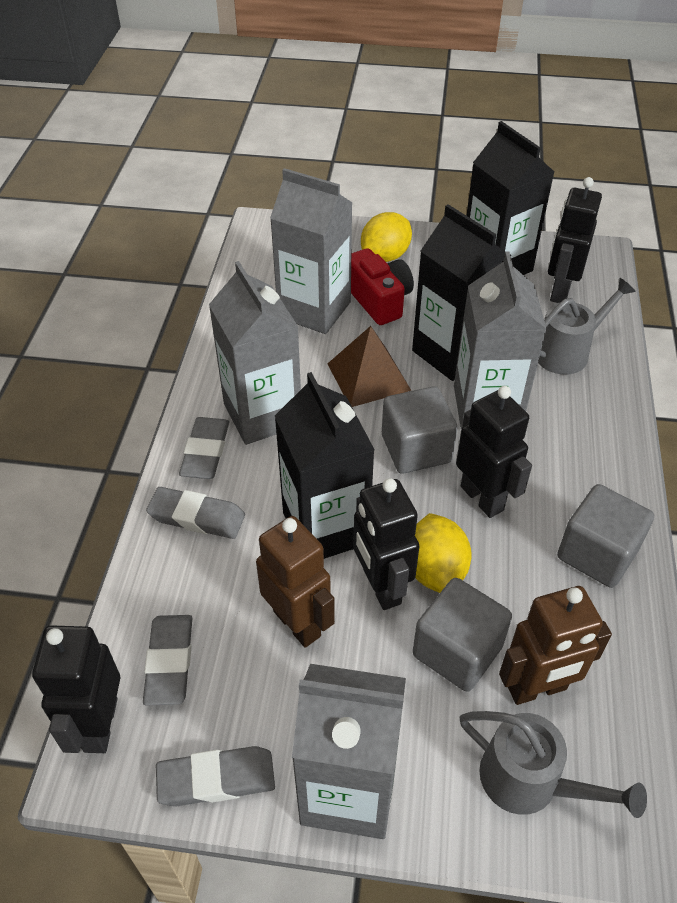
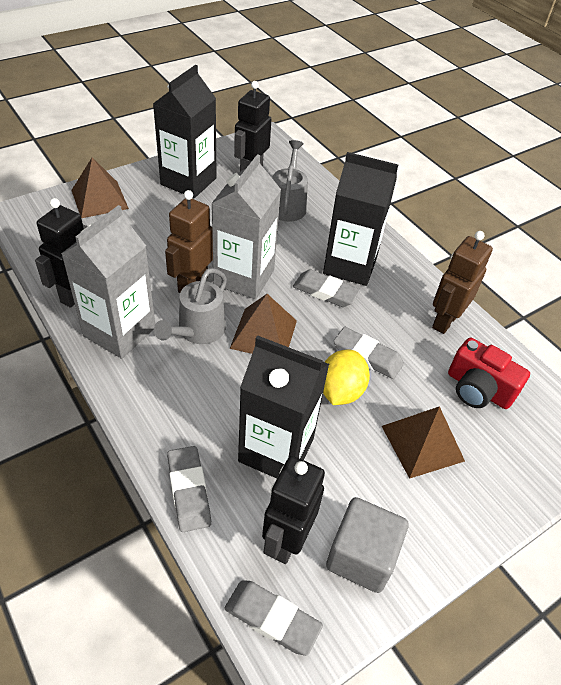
black robot: [32,625,120,753] [353,478,419,610] [456,386,532,518] [548,177,602,303] = 4 -> [35,198,88,308] [234,81,272,171] [262,456,325,564] = 3
brown pyramid: [327,326,411,407] = 1 -> [71,157,129,218] [230,294,297,354] [382,406,465,479] = 3
grey carton: [209,261,301,445] [270,168,352,334] [292,664,406,839] [454,251,547,429] = 4 -> [61,205,155,359] [211,154,281,299] = 2
grey cube: [382,386,457,474] [413,578,512,692] [557,484,654,588] = 3 -> [326,497,408,593] = 1
yellow lemon: [361,212,412,262] [415,513,472,593] = 2 -> [323,350,370,405] = 1

